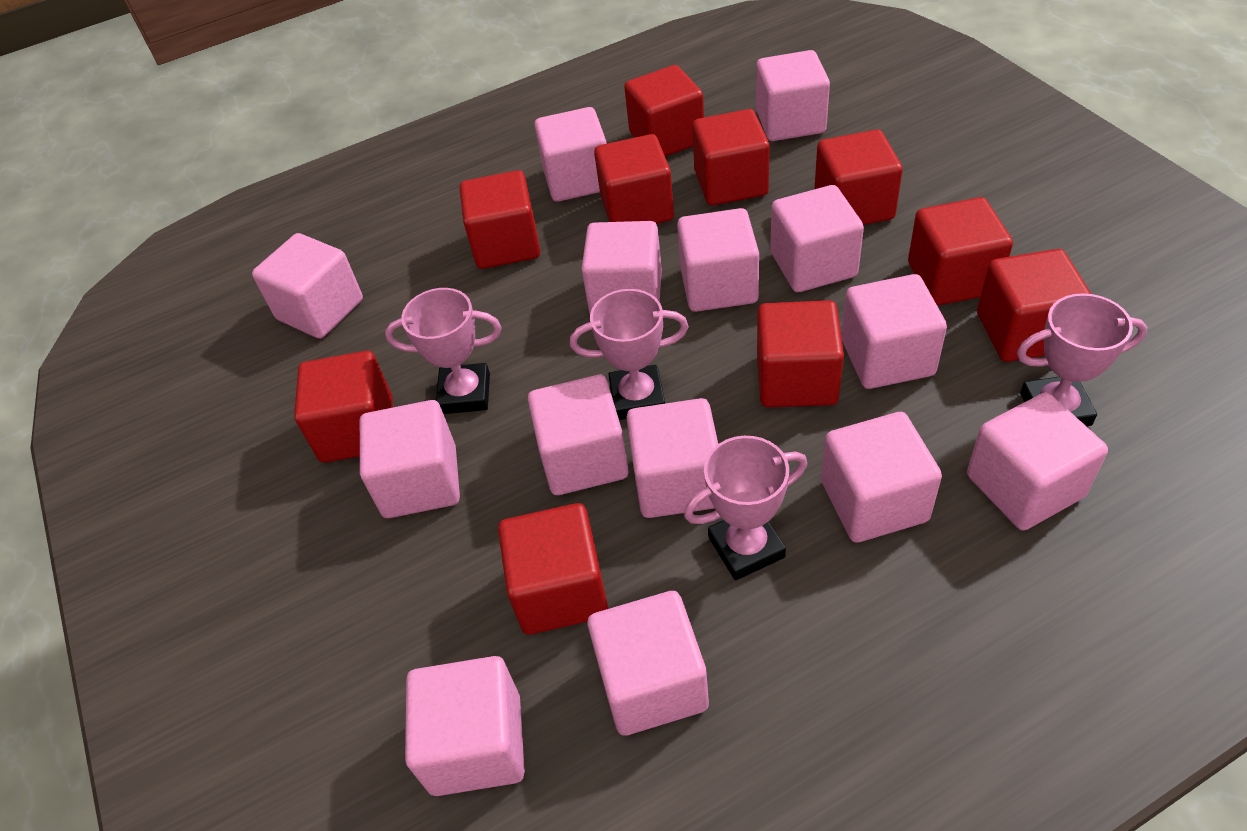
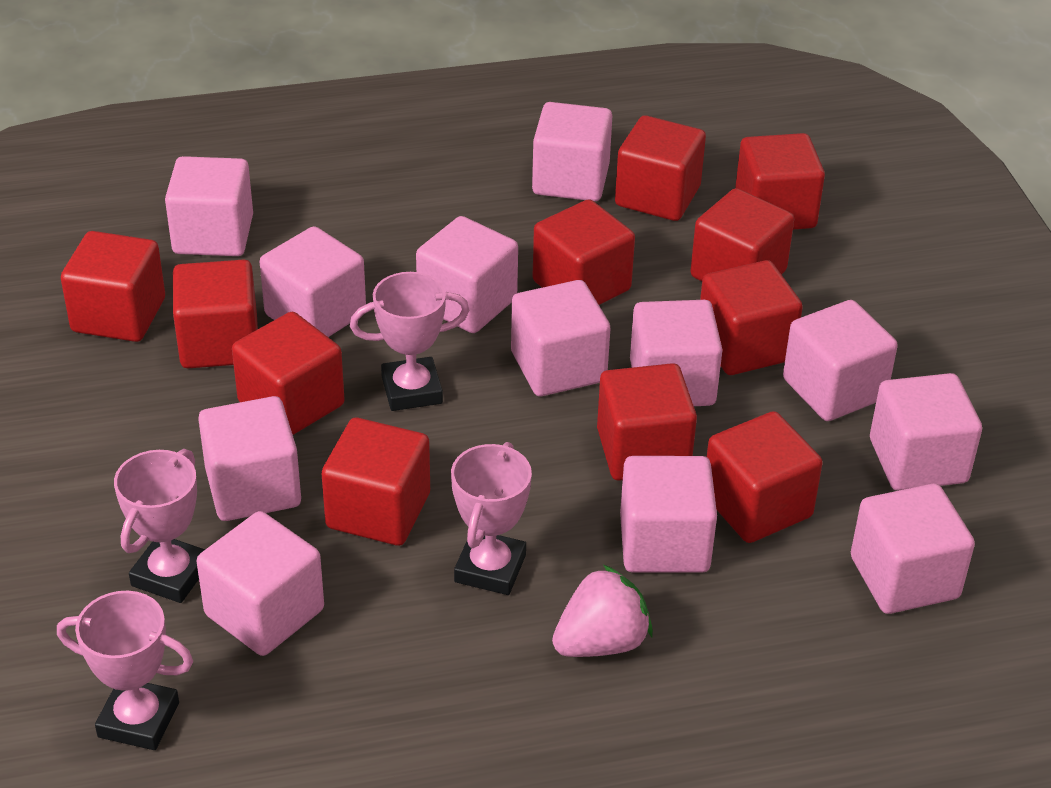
pink cube: [252,233,363,339] [360,400,460,518] [405,656,525,796] [528,375,628,495] [534,107,607,202] [581,221,662,313] [587,591,709,736] [626,398,718,518] [677,208,759,312] [756,50,830,141] [770,185,864,292] [821,412,942,543] [841,274,947,389] [967,393,1108,530] = 14 -> [165,156,253,256] [197,511,324,656] [198,396,301,521] [260,226,366,337] [416,216,518,333] [511,280,610,396] [532,102,612,201] [620,456,717,573] [630,300,723,406] [783,300,898,421] [851,484,975,614] [870,373,982,491] = 12
pink strawberry: none = 0 -> [552,565,653,657] = 1
red cube: [294,351,393,463] [459,170,540,269] [498,503,608,635] [594,134,674,224] [624,65,704,156] [692,109,770,205] [757,300,844,407] [814,129,903,225] [908,197,1013,306] [977,249,1091,362] = 10 -> [61,231,165,342] [173,260,258,368] [232,312,345,435] [322,418,430,546] [532,199,635,305] [597,363,697,481] [615,115,706,221] [691,188,794,281] [700,260,803,375] [707,411,823,543] [735,133,825,229] = 11

